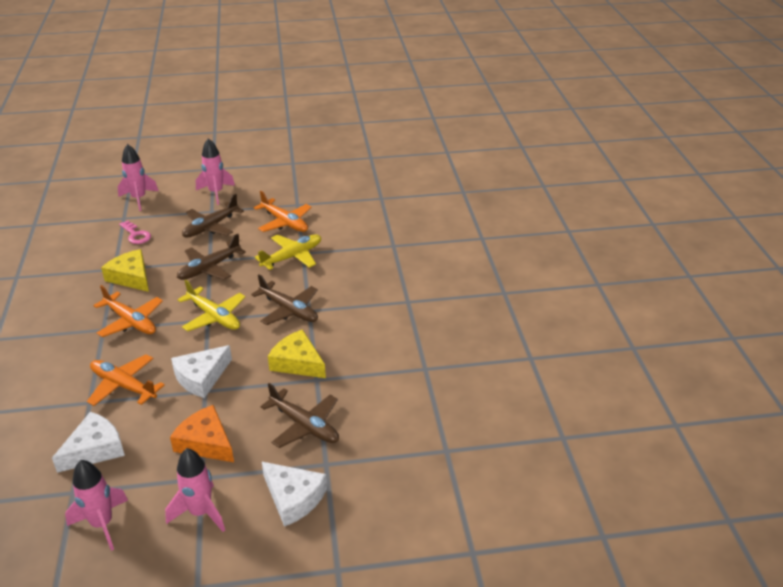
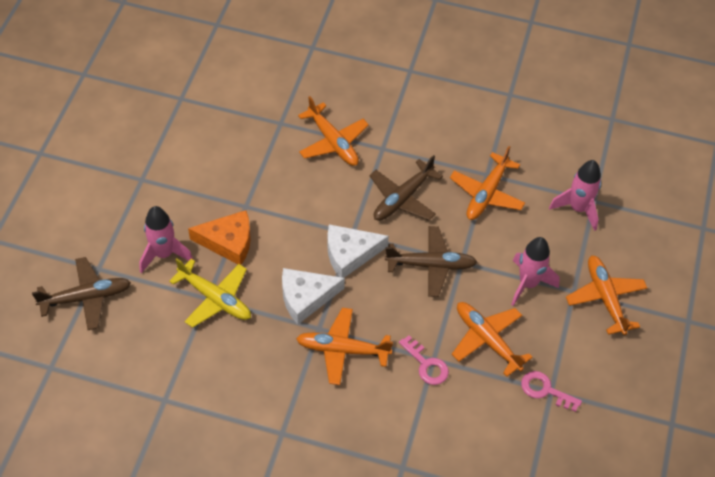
brown plane: [177,234,246,280] [182,194,244,238] [251,274,318,325] [260,383,339,448] = 4 -> [32,257,131,330] [369,155,443,221] [385,226,477,297] = 3
orange plane: [87,354,165,406] [93,285,163,337] [253,191,311,232] = 3 -> [296,308,393,385] [298,96,369,166] [450,146,525,220] [452,302,533,377] [566,255,647,335] = 5
pink key: [119,221,151,244] = 1 -> [399,335,449,385] [521,371,582,412] = 2
pink rocket: [65,460,128,551] [118,144,159,211] [165,448,225,532] [196,138,235,205] = 4 -> [139,206,193,273] [511,237,560,306] [549,160,601,231] = 3
white cheese: [52,412,125,473] [171,345,232,398] [262,462,327,527] = 3 -> [282,268,345,325] [327,224,389,278] = 2
yellow cheese: [101,249,149,292] [268,329,326,378] = 2 -> none = 0
yellow plane: [177,280,245,331] [255,234,321,270] = 2 -> [169,258,251,328] = 1

